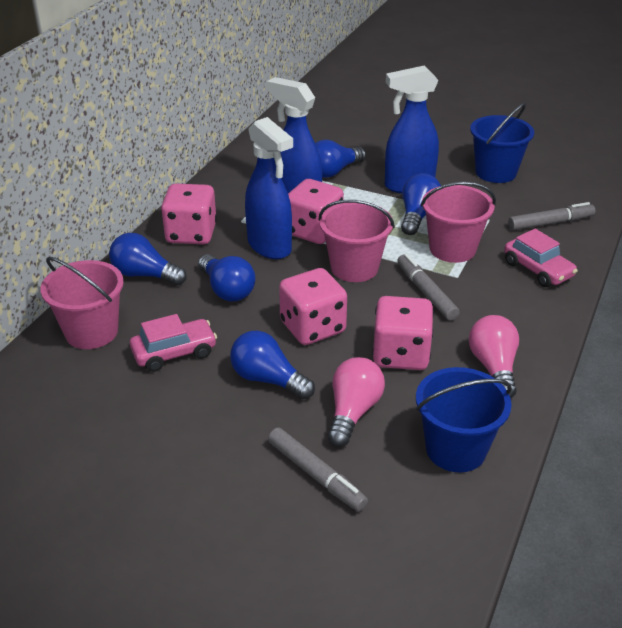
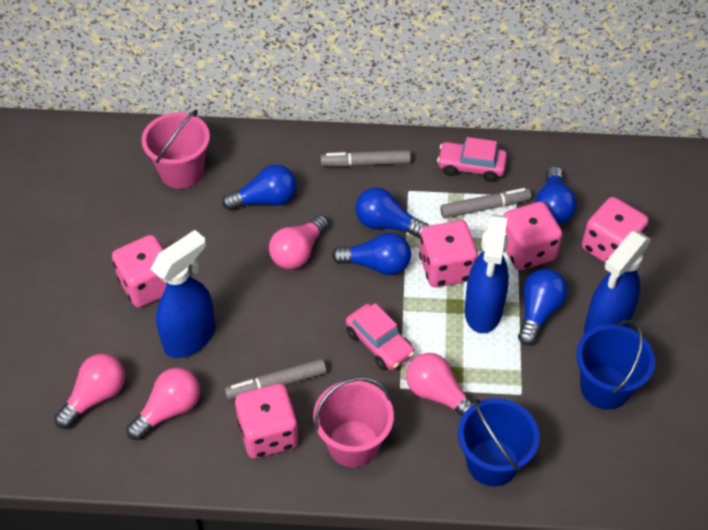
pink bucket: [41,257,124,349] [318,200,395,282] [421,182,496,263] = 3 -> [141,109,210,189] [313,377,394,467] = 2
pink dice: [161,183,217,244] [279,268,347,345] [288,179,344,244] [372,296,434,370] = 4 -> [112,235,166,308] [235,384,299,459] [419,220,478,287] [503,202,562,270] [582,197,649,263] = 5
pink light bulb: [328,357,385,447] [469,315,519,398] = 2 -> [54,354,125,429] [126,368,200,440] [269,215,329,269] [406,353,474,416] = 4

